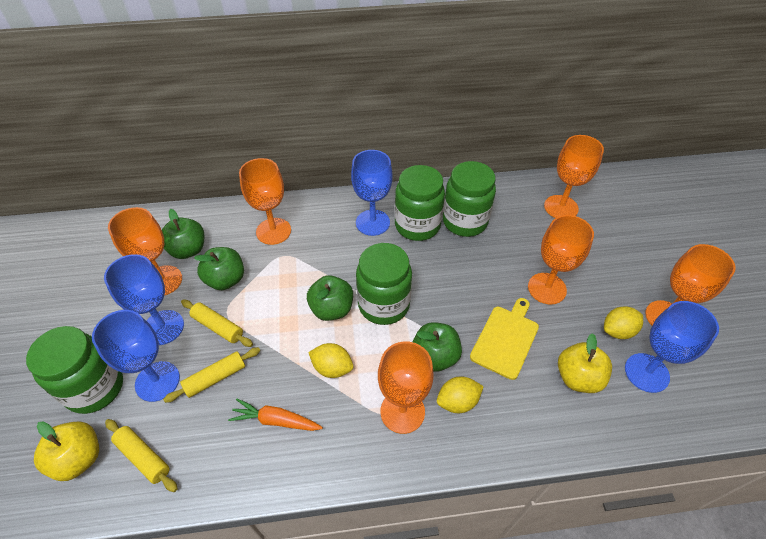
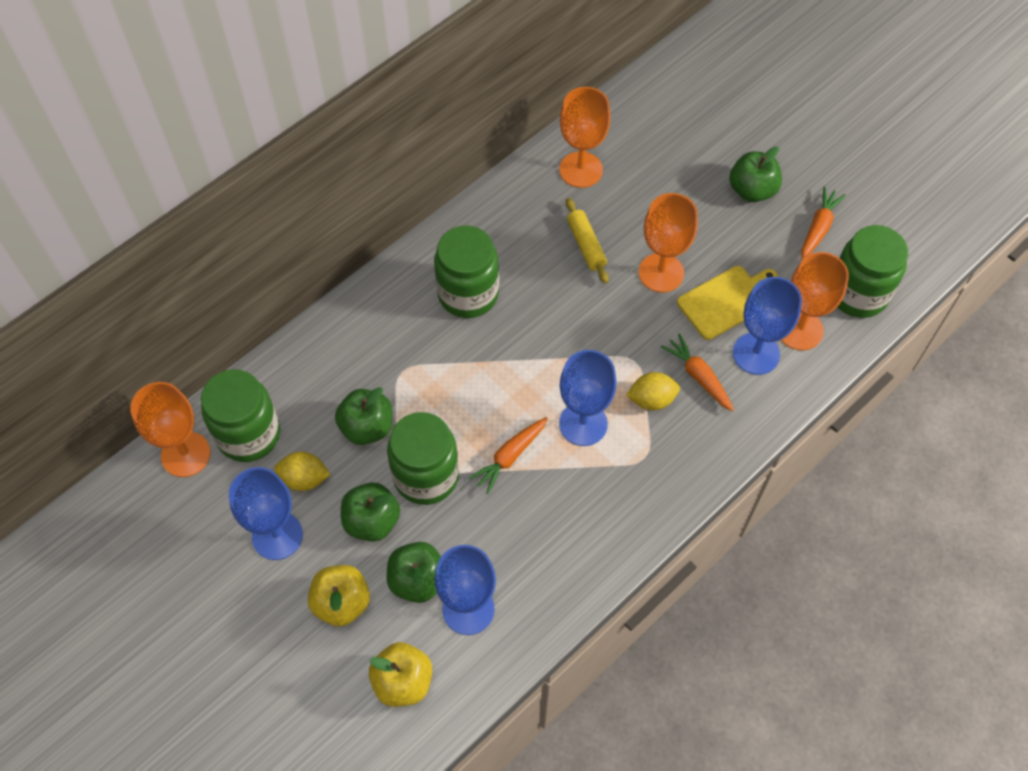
orange carrot: [228,399,323,431] = 1 -> [469,417,548,494] [661,333,734,411] [801,186,846,260] = 3
orange goblet: [108,207,182,296] [239,158,291,245] [378,341,434,434] [528,215,594,304] [544,135,604,218] [645,244,736,325] = 6 -> [130,382,210,477] [559,87,610,188] [639,193,698,292] [781,252,849,350] = 4
yellow lemon: [308,343,353,378] [437,376,484,413] [604,306,643,339] = 3 -> [274,452,331,491] [626,372,680,410] = 2
yellow rolling pin: [105,419,178,492] [163,347,260,403] [181,300,253,347] = 3 -> [566,198,609,284] = 1

